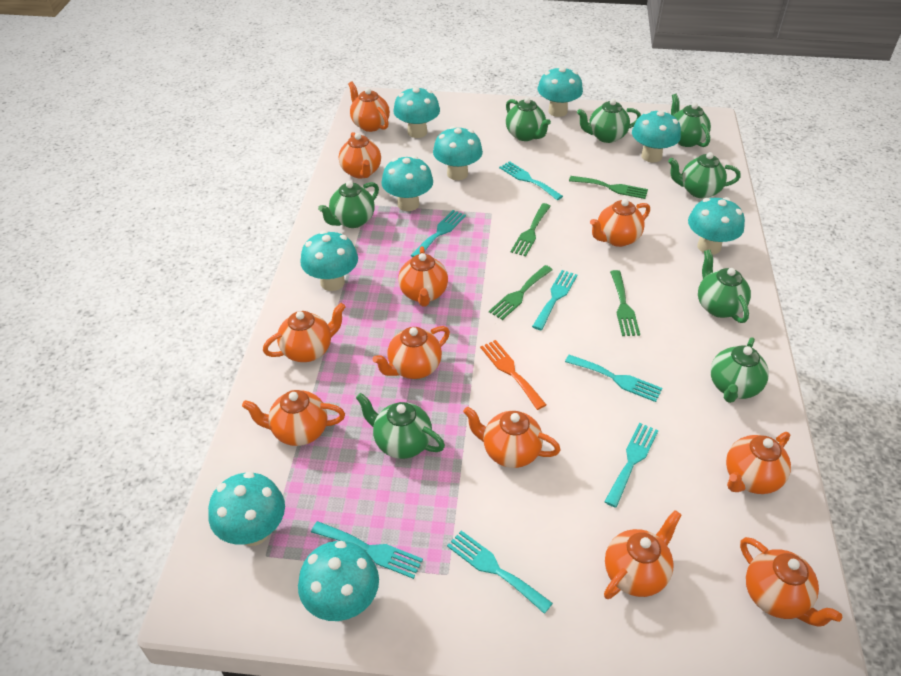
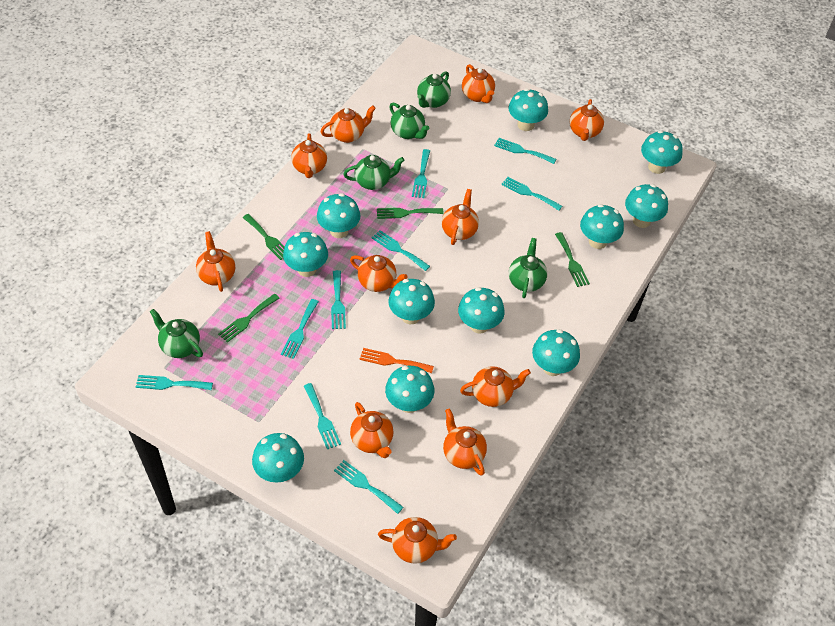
green teapot: [318,181,379,228] [356,393,445,459] [506,97,551,141] [577,99,641,143] [668,152,741,198] [671,94,711,147] [698,250,751,323] [710,337,769,403] = 8 -> [150,309,203,358] [343,155,404,190] [389,102,429,139] [417,71,451,108] [509,238,547,298] = 5
turquoise fork: [311,521,423,579] [411,210,466,257] [447,530,553,614] [499,161,563,200] [532,270,577,330] [565,355,662,402] [604,423,658,508] = 7 -> [136,375,213,390] [281,299,319,359] [304,383,341,449] [331,270,346,329] [334,460,403,514] [372,230,430,271] [412,149,430,198] [494,138,556,164] [501,177,562,211] = 9
turquoise mushroom: [208,472,285,546] [298,541,379,621] [300,230,358,291] [381,156,433,211] [393,86,440,138] [433,126,483,180] [538,66,583,117] [632,110,681,163] [688,197,745,255] = 9 -> [252,433,304,483] [283,232,328,277] [317,193,361,238] [385,366,434,413] [388,279,435,324] [458,287,505,334] [509,88,548,131] [532,329,580,376] [580,204,624,249] [625,184,668,228] [641,130,683,174] = 11

